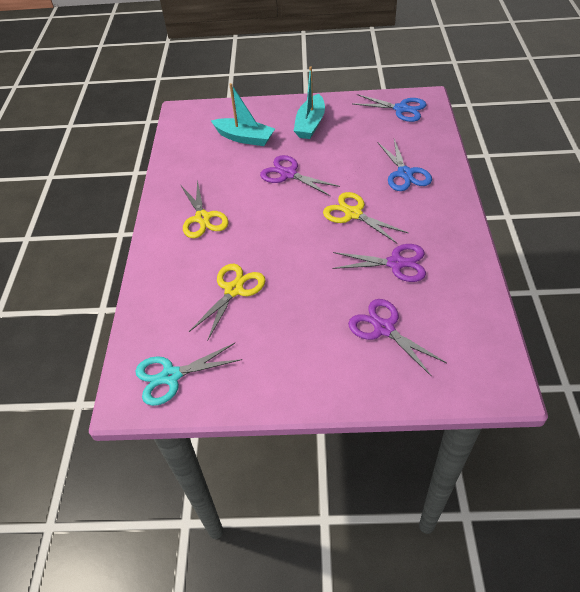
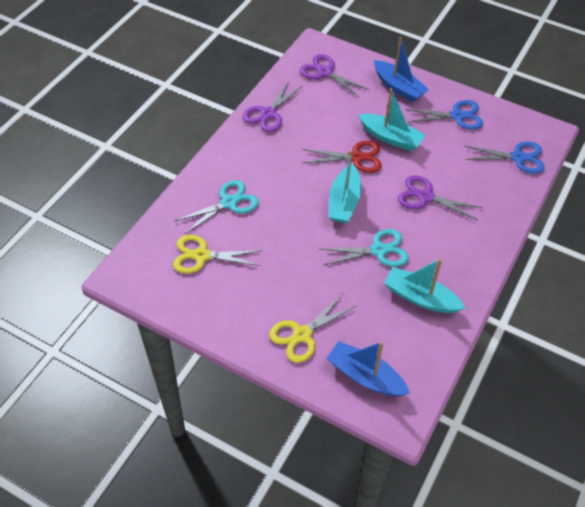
blue boat: none = 0 -> [327,341,410,396] [374,37,429,102] = 2
red scissors: none = 0 -> [302,141,382,173] = 1
turquoise boat: [211,83,275,146] [294,67,325,139] = 2 -> [329,150,361,223] [359,88,426,151] [384,259,465,313] = 3
turquoise scissors: [135,343,242,406] = 1 -> [175,180,259,234] [320,229,409,267] = 2
yellow scissors: [181,179,229,238] [189,264,266,340] [323,192,408,243] = 3 -> [173,235,262,274] [269,294,356,363] = 2

